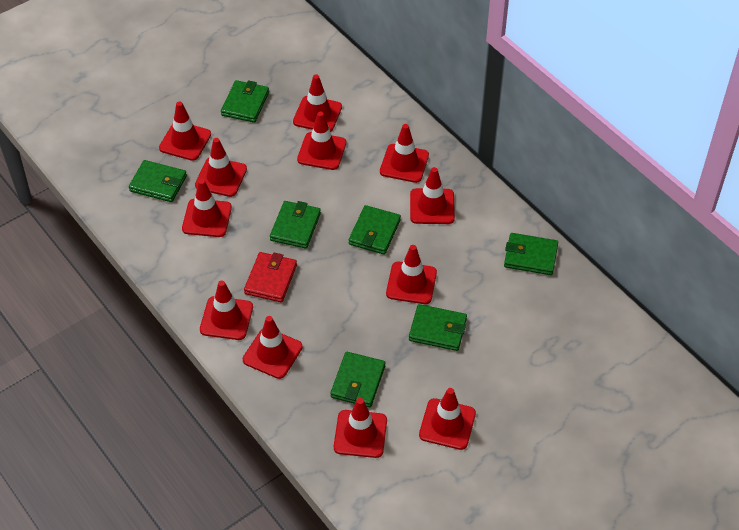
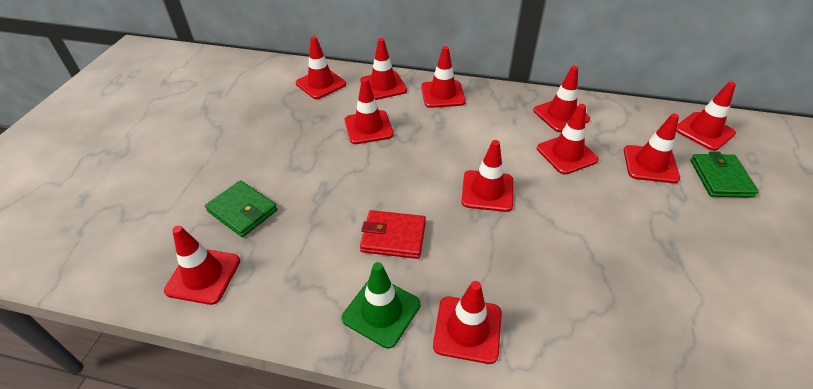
green traffic cone: none = 0 -> [342,262,421,349] = 1
green wallet: [129,160,187,202] [221,80,269,123] [270,201,321,249] [330,352,385,407] [349,205,401,255] [409,304,467,351] [504,233,558,275] = 7 -> [205,180,277,237] [690,151,759,198] = 2
red traffic cone: [159,101,211,161] [182,179,232,237] [195,138,247,197] [200,280,253,340] [243,316,303,379] [293,74,342,132] [297,112,346,170] [334,398,387,458] [380,124,429,183] [386,245,437,304] [410,167,455,224] [419,388,476,450] = 12 -> [164,226,240,305] [296,36,346,99] [345,78,394,144] [360,38,407,100] [421,46,466,108] [433,281,502,364] [461,140,513,212] [533,66,590,132] [537,104,599,175] [624,114,680,183] [676,81,736,151] = 11

